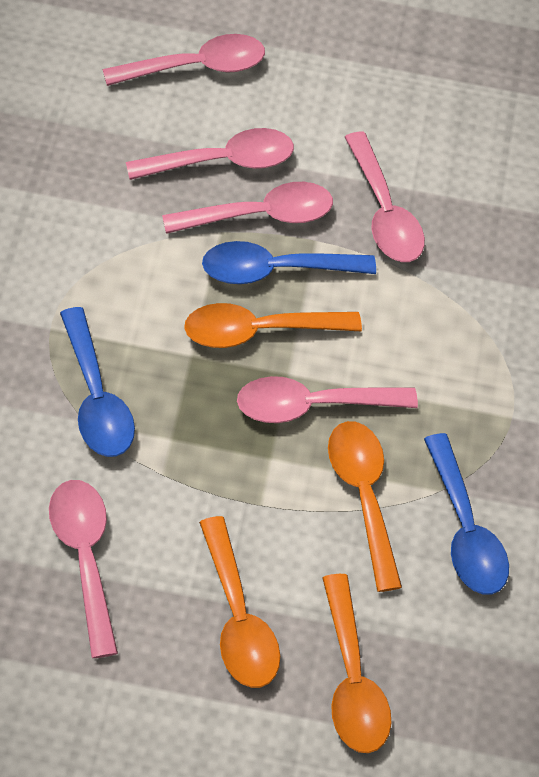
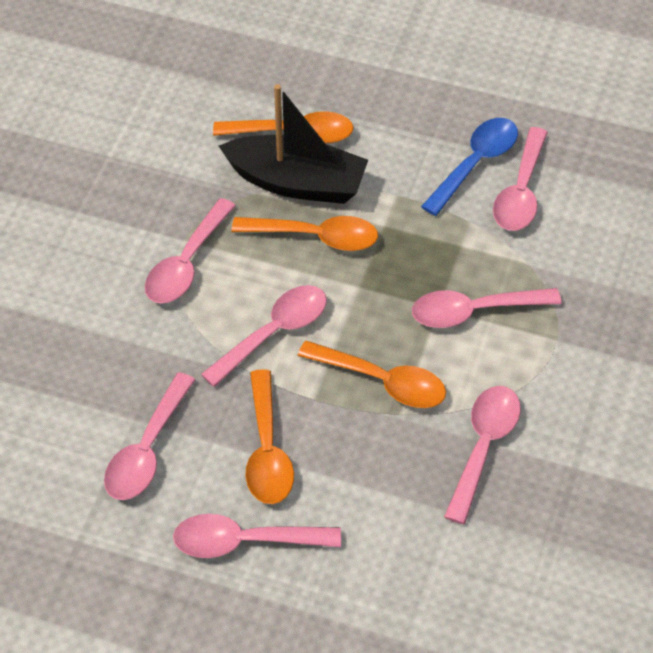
black boat: none = 0 -> [219,84,368,204] = 1
blue spoon: [60,307,135,457] [202,241,376,284] [424,433,509,595] = 3 -> [421,118,518,216] = 1
pink spoon: [49,480,118,658] [103,34,265,86] [126,128,294,180] [162,182,333,234] [237,376,418,423] [345,132,425,262] = 6 -> [104,372,195,500] [145,198,236,304] [173,514,341,558] [201,285,327,387] [412,288,562,328] [444,386,521,524] [493,127,548,231] = 7

